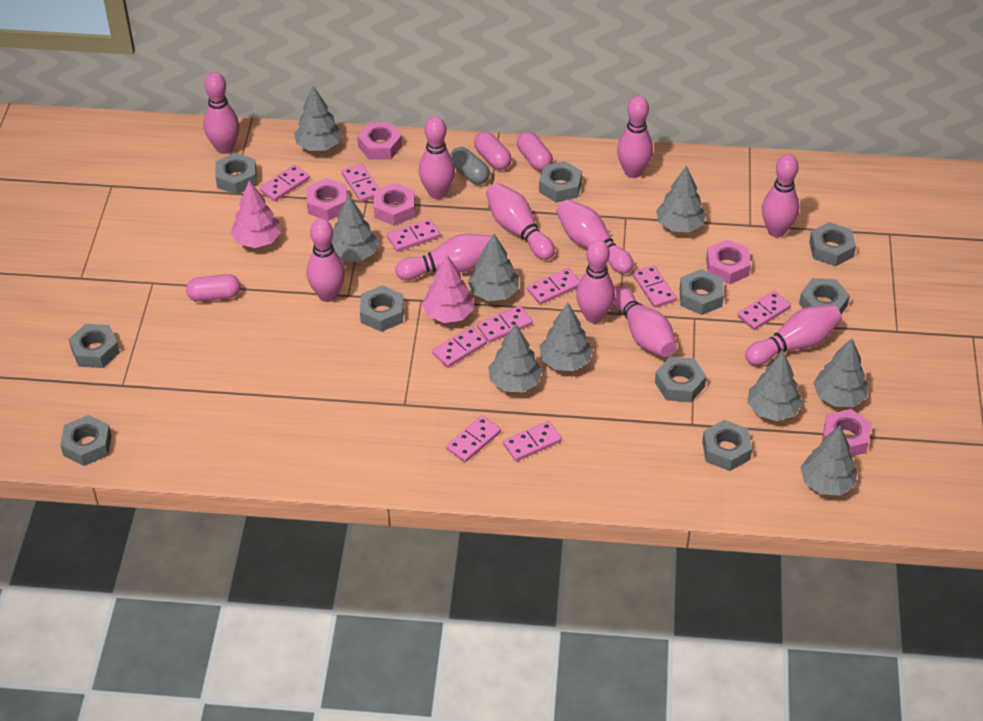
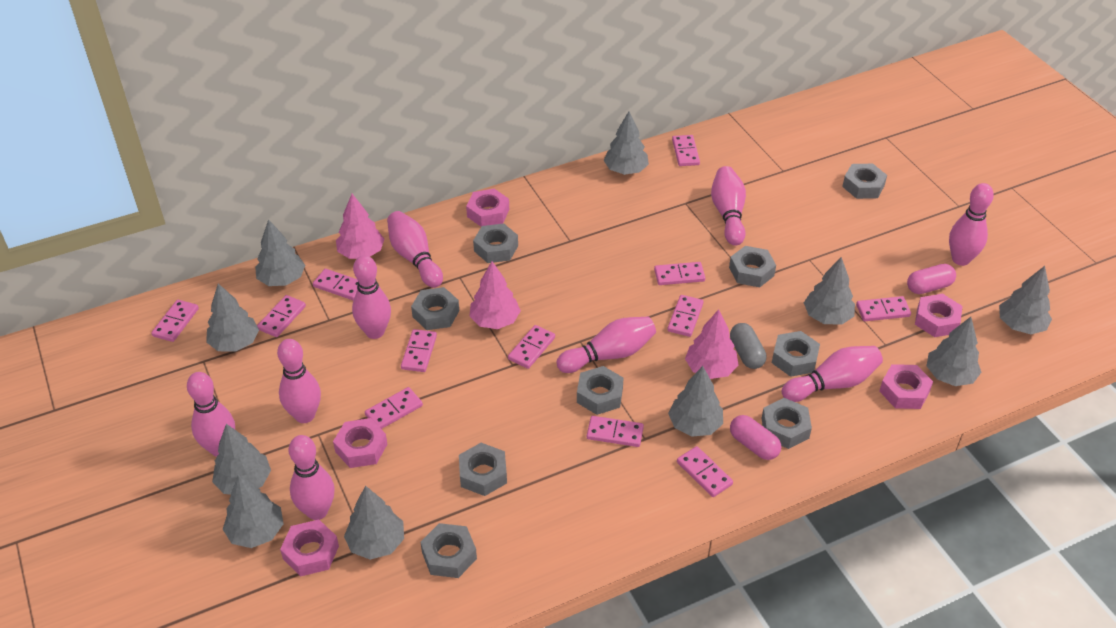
grey nut: [60,415,112,466] [69,324,120,368] [215,153,257,194] [360,285,404,332] [539,161,582,203] [655,357,706,402] [680,269,724,315] [702,420,752,471] [799,278,850,314] [809,222,856,266] = 10 -> [411,287,459,330] [420,523,477,578] [459,443,507,496] [473,224,518,263] [577,366,623,415] [729,246,776,287] [762,398,812,449] [772,331,820,377] [842,164,887,199] = 9
grey tree: [294,86,342,151] [332,195,378,261] [468,234,519,301] [488,323,542,393] [540,303,593,371] [656,165,706,233] [747,351,803,421] [800,426,858,496] [813,338,868,407] = 9 -> [206,284,259,352] [212,424,271,495] [223,475,283,548] [255,219,305,286] [344,486,404,560] [603,111,649,175] [668,366,723,437] [804,257,855,325] [927,317,981,386] [999,266,1052,334] = 10
pink bowling pin: [203,72,239,154] [307,219,345,302] [396,234,492,280] [419,117,455,199] [486,183,555,260] [556,199,634,274] [576,240,615,323] [613,286,677,357] [617,96,653,178] [745,304,842,365] [762,154,799,237] = 11 -> [187,372,235,457] [277,339,321,423] [288,435,335,520] [352,255,391,339] [387,211,443,288] [557,316,656,373] [711,166,746,246] [782,346,883,402] [949,183,994,266] = 9
pink capsule: [186,274,240,302] [474,132,512,170] [517,132,553,171] = 3 -> [730,415,781,460] [907,264,956,294] = 2
pink domino: [260,165,310,201] [341,163,379,202] [387,219,440,252] [432,326,487,368] [446,416,501,462] [477,306,533,343] [503,421,562,461] [527,268,580,305] [632,265,676,308] [738,291,791,330] = 10 -> [151,300,199,342] [257,295,306,337] [313,269,358,300] [365,387,423,429] [401,329,437,372] [508,325,555,369] [587,416,644,447] [654,262,705,285] [667,295,703,337] [672,135,700,166] [677,446,733,497] [856,296,911,321] = 12
pink tree: [231,181,281,248] [422,255,474,323] = 2 -> [336,194,385,259] [469,261,521,329] [685,309,739,379] = 3

